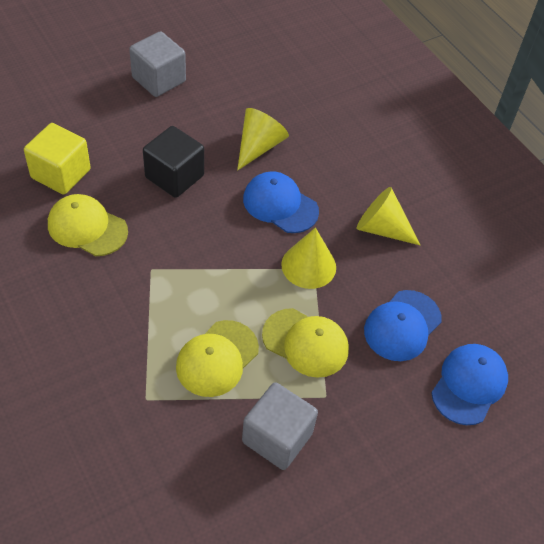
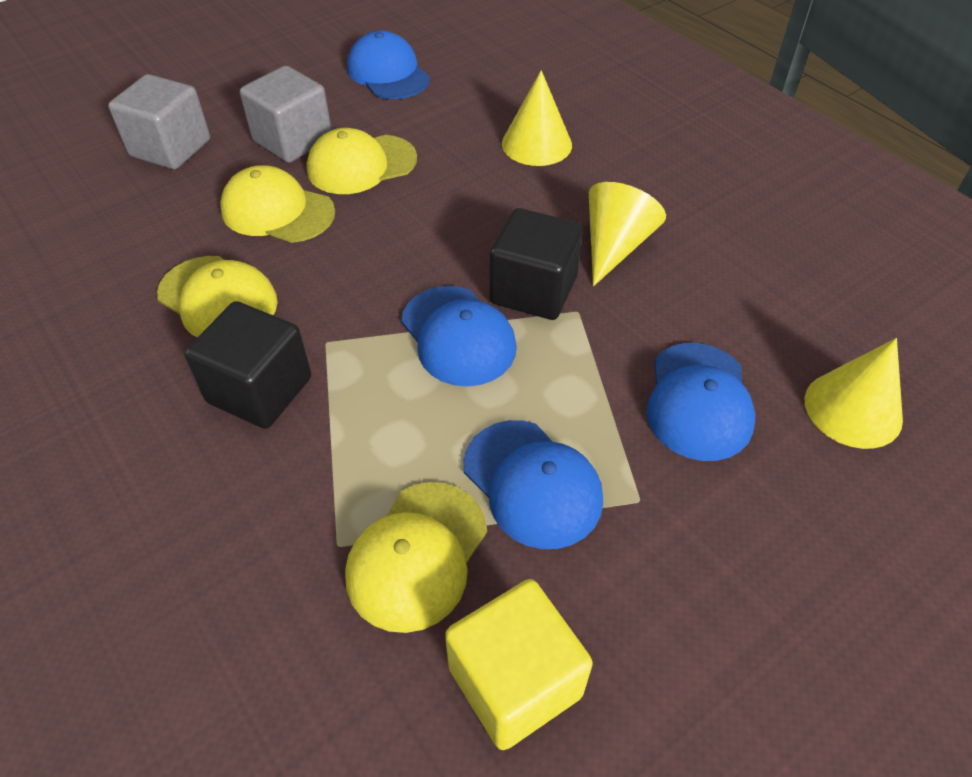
black cube: [143,126,204,198] = 1 -> [184,301,311,429] [490,208,583,320] = 2
blue cap: [243,171,319,233] [364,290,442,361] [431,344,508,425] = 3 -> [347,31,430,99] [401,286,517,386] [464,420,603,549] [646,343,755,461] = 4
yellow cap: [48,194,128,256] [176,320,259,397] [262,308,349,378] = 3 -> [157,256,278,337] [220,165,335,243] [307,128,417,194] [345,482,487,633] = 4

